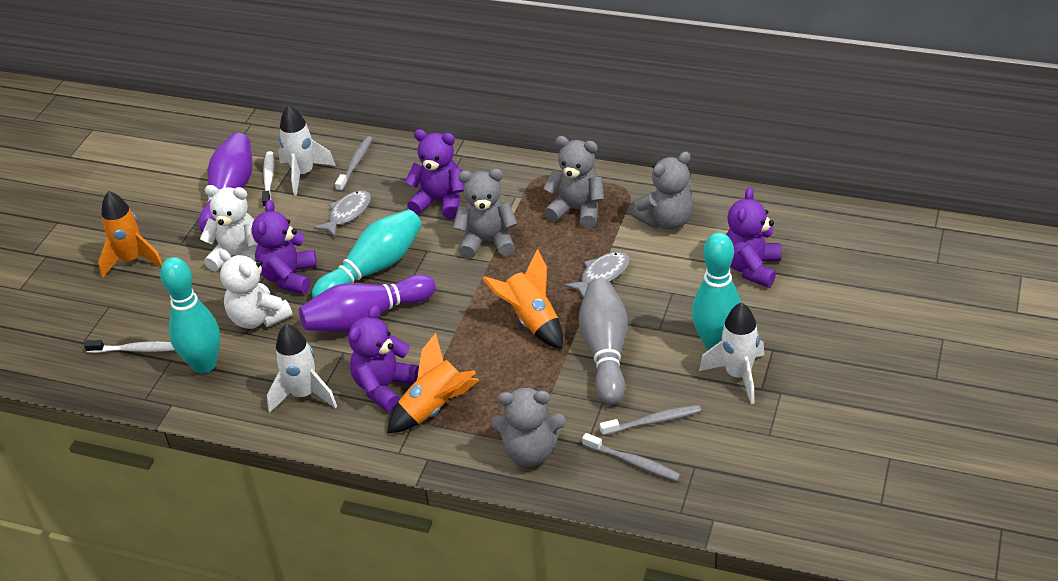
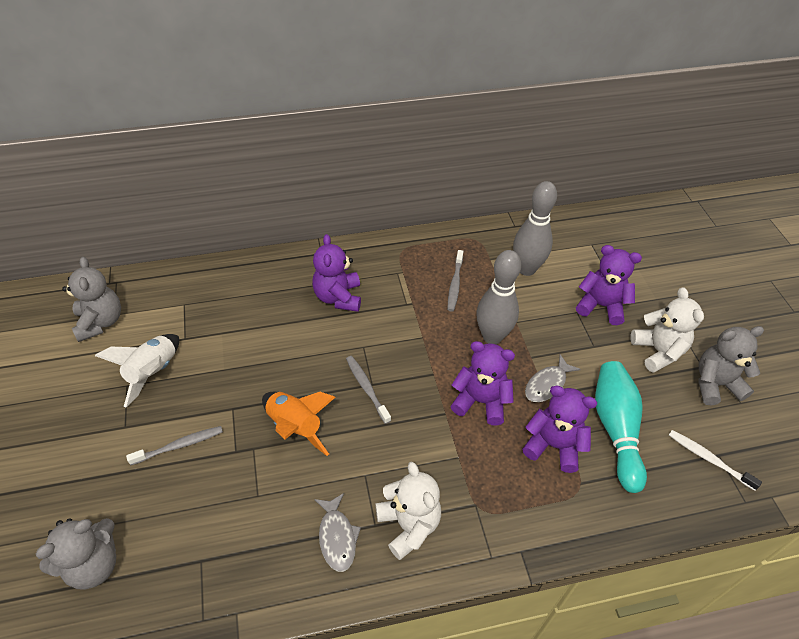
grey bowling pin: [579,278,628,405] = 1 -> [476,250,521,344] [513,181,557,276] = 2
grey teddy bear: [453,169,517,259] [491,387,566,467] [543,136,604,228] [632,152,694,230] = 4 -> [36,518,116,590] [62,257,121,342] [698,326,764,406] = 3
orange rocket: [98,191,163,278] [387,333,480,433] [482,249,563,349] = 3 -> [262,392,335,456] = 1
purple bowling pin: [199,133,252,232] [299,274,436,332] = 2 -> none = 0
turquoise bowling pin: [160,257,220,374] [312,209,422,298] [692,232,741,350] = 3 -> [595,361,647,493] = 1
white rocket: [267,324,337,413] [278,105,336,196] [699,303,764,404] = 3 -> [95,334,179,407] = 1
white toothbrush: [84,340,175,353] [262,151,274,208] = 2 -> [669,430,762,491] = 1

